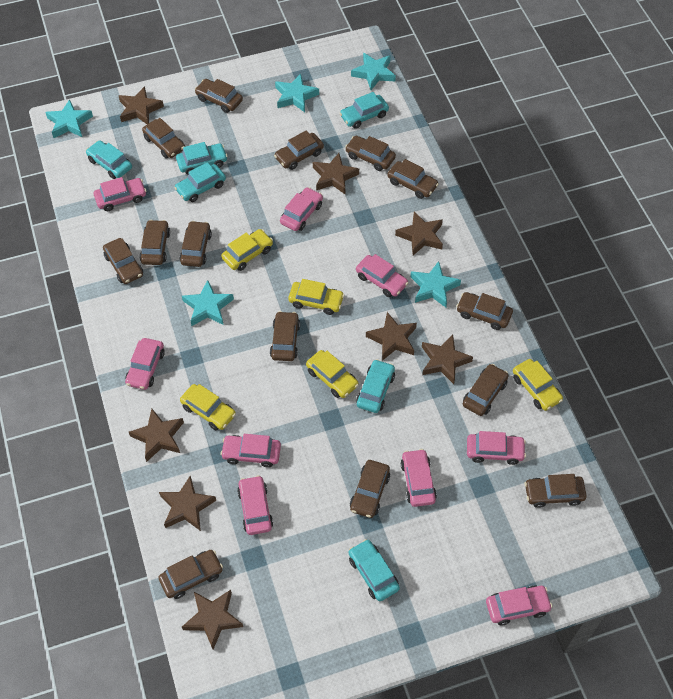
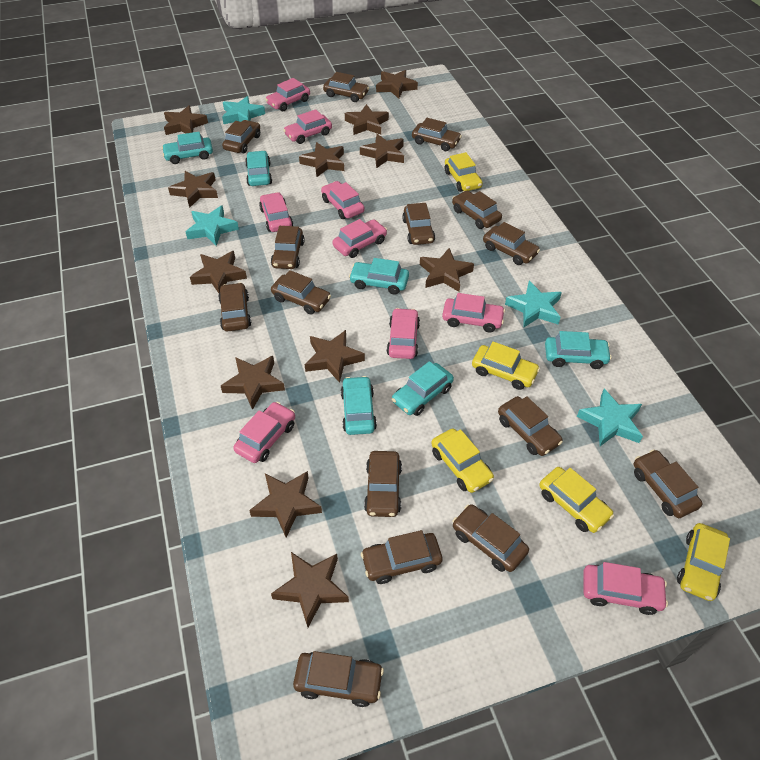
brown car: [103,238,143,284] [140,220,170,265] [142,118,185,159] [158,550,223,599] [180,221,212,267] [195,79,243,113] [270,311,300,361] [274,130,324,170] [345,136,396,171] [350,460,390,518] [388,159,439,199] [456,292,513,330] [463,364,509,416] [525,474,587,508] = 14 -> [218,282,251,331] [222,120,260,153] [271,226,305,269] [271,270,331,315] [293,651,384,707] [323,72,369,102] [361,530,442,584] [364,451,402,517] [402,203,435,245] [412,118,462,151] [452,191,502,229] [453,504,529,572] [483,222,540,265] [498,396,563,456] [634,449,703,518] = 15
brown star: [118,86,164,124] [129,409,184,462] [159,476,216,531] [182,590,243,650] [313,153,359,194] [366,312,417,361] [395,211,443,255] [422,334,473,384] = 8 -> [164,105,208,135] [168,171,218,208] [190,251,247,293] [221,356,285,410] [249,471,322,538] [271,552,349,627] [299,142,344,177] [304,330,365,383] [345,104,389,135] [360,134,404,168] [376,70,418,99] [420,248,474,292] = 12
turquoise star: [45,99,93,138] [182,280,234,326] [275,74,319,112] [351,53,396,90] [410,261,461,308] = 5 -> [186,205,239,246] [222,96,265,124] [505,281,562,327] [577,389,643,446] = 4

